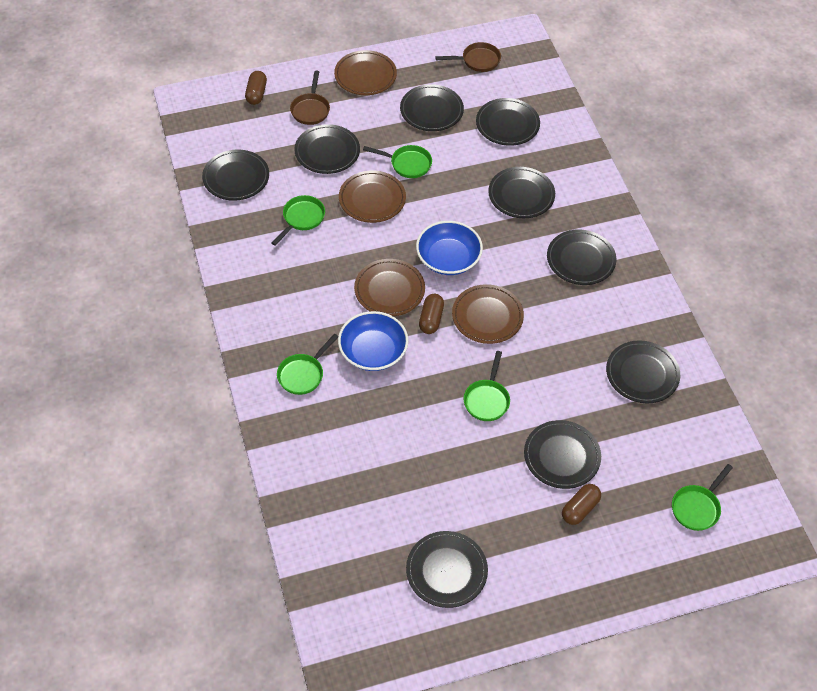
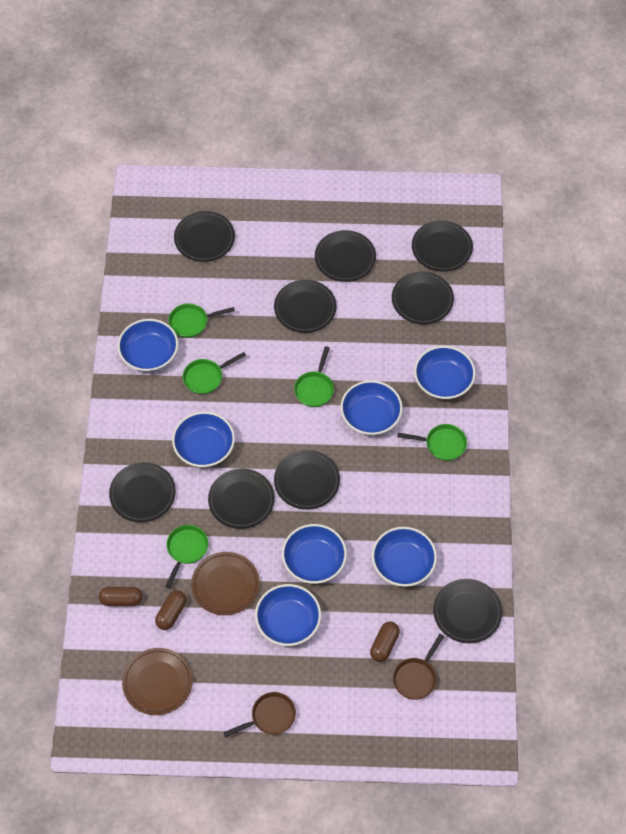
blue bowl: [338,311,408,371] [416,221,483,275] = 2 -> [118,319,178,372] [172,412,235,467] [255,584,321,646] [282,524,347,584] [340,380,403,435] [372,527,437,587] [414,346,476,399] = 7
brown plate: [334,50,397,95] [339,171,406,223] [354,259,425,316] [452,284,524,344] = 4 -> [122,648,193,715] [191,552,260,615] = 2

